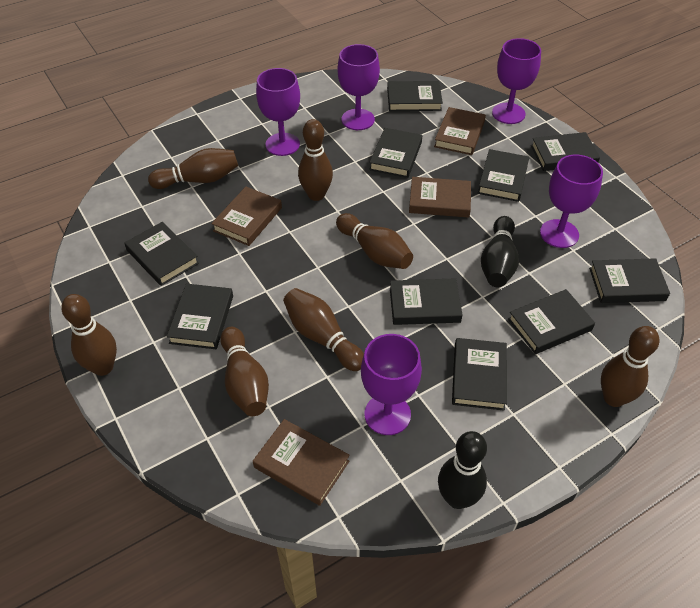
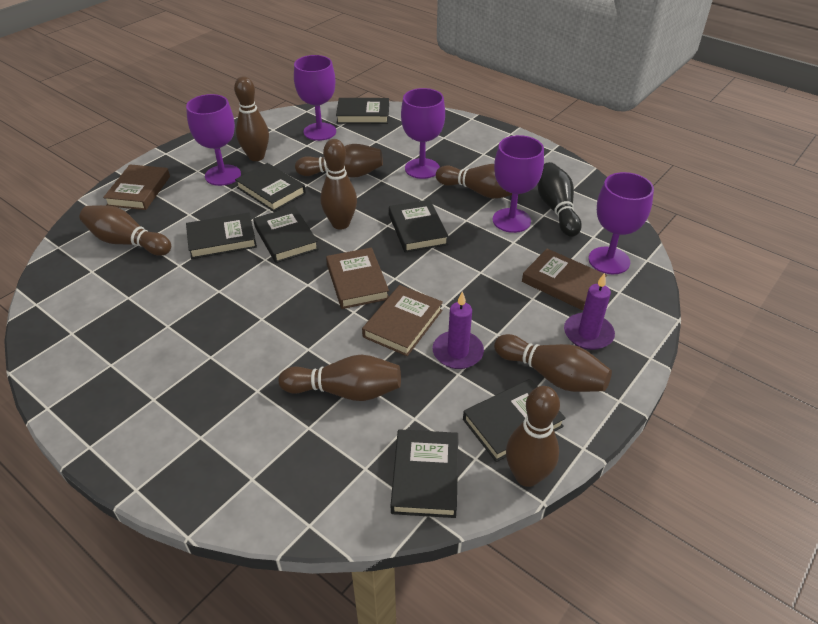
black book: [124,222,199,286] [167,283,233,349] [369,128,422,178] [387,81,443,111] [390,278,463,325] [452,338,507,411] [478,149,529,202] [508,289,595,354] [531,132,600,171] [589,258,670,303] = 10 -> [186,212,257,259] [235,163,306,212] [253,206,319,263] [336,98,389,124] [389,200,449,252] [391,429,458,518] [463,379,566,462] = 7
black bowling pin: [438,431,487,509] [481,216,519,287] = 2 -> [538,162,582,237] = 1
brown bowling pin: [61,294,117,376] [148,148,238,189] [220,327,269,416] [283,288,364,371] [298,119,333,201] [336,213,413,269] [601,326,659,407] = 7 -> [80,205,171,256] [234,76,269,161] [278,354,401,401] [295,144,383,177] [321,139,357,230] [436,164,512,199] [494,334,612,392] [506,386,560,487] = 8
purple candle: none = 0 -> [433,291,484,369] [564,273,615,350] = 2

